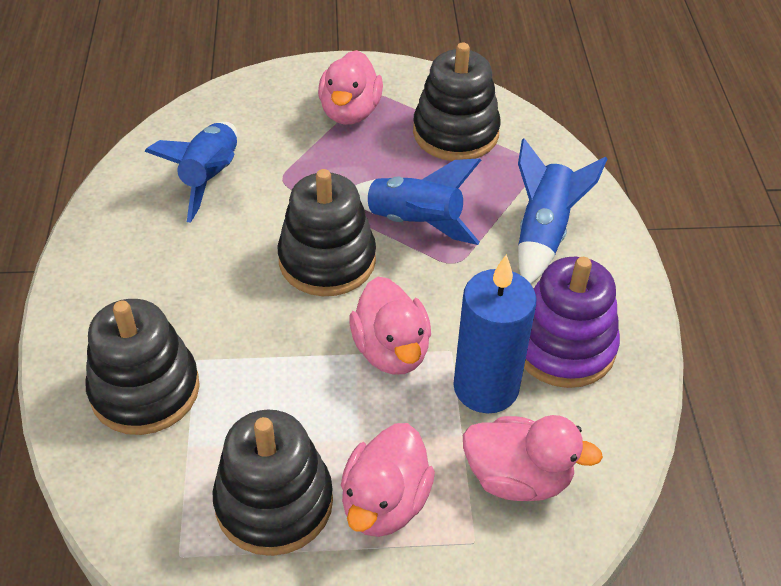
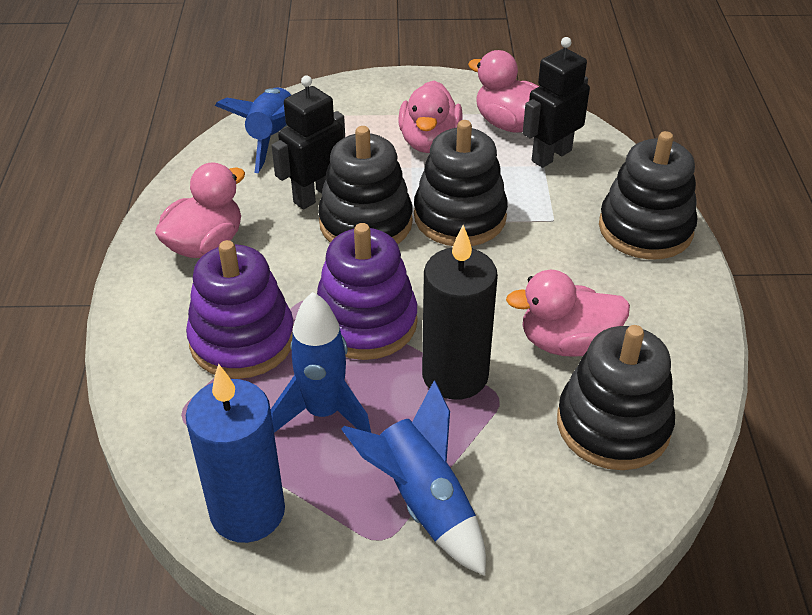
black candle: none = 0 -> [422,225,498,400] = 1
black robot: none = 0 -> [272,75,345,210] [523,37,590,168] = 2
purple stacking toy: [524,257,620,388] = 1 -> [186,240,293,379] [317,223,418,360] = 2

